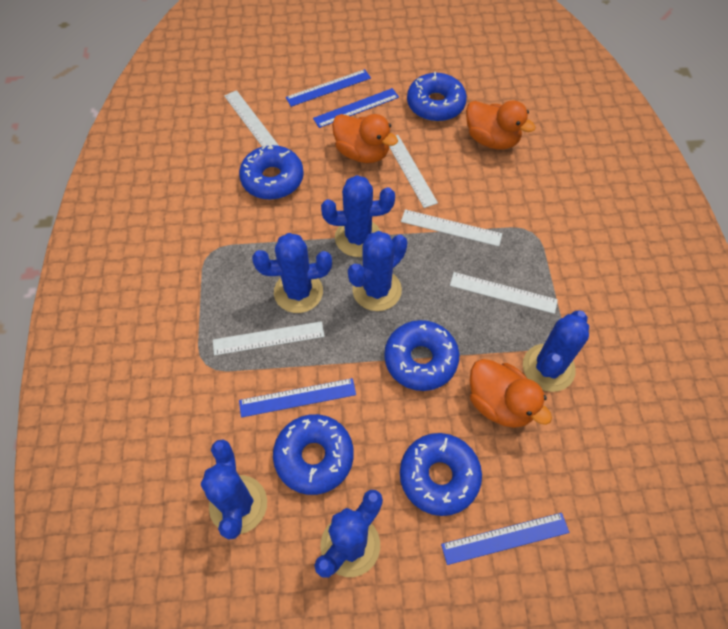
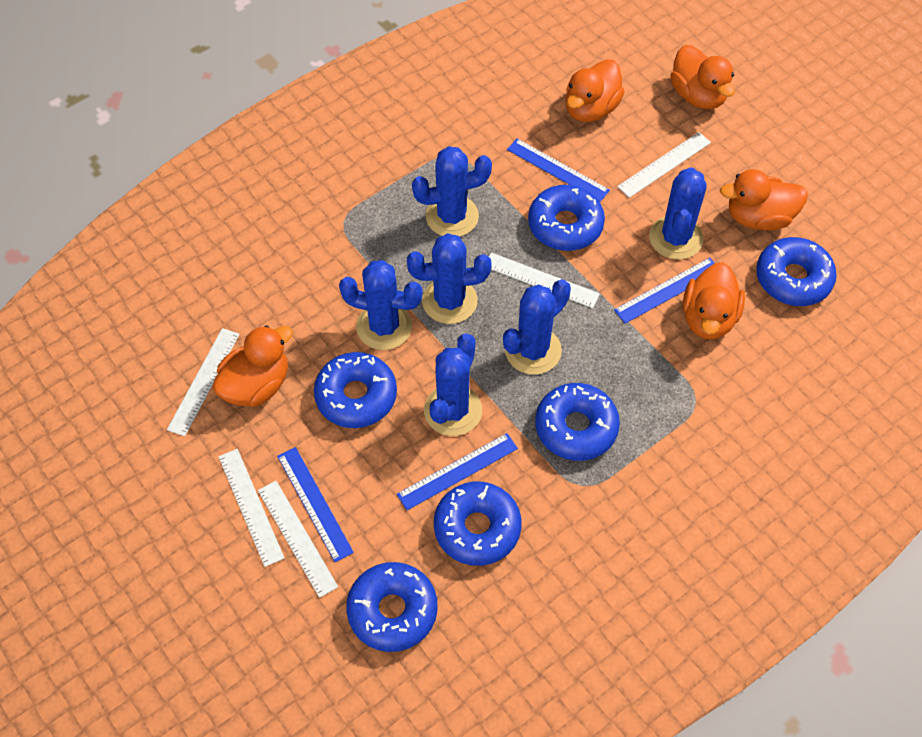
blue donut: [239,144,304,200] [273,414,354,495] [384,320,459,391] [400,433,482,516] [407,72,467,122] = 5 -> [314,352,397,428] [346,562,438,652] [434,481,522,566] [528,185,605,251] [535,383,620,461] [756,237,837,306] = 6
orange duck: [332,114,398,163] [466,100,536,150] [470,359,552,428] = 3 -> [212,325,293,407] [565,59,625,122] [670,45,735,109] [683,262,745,339] [720,169,808,230] = 5

